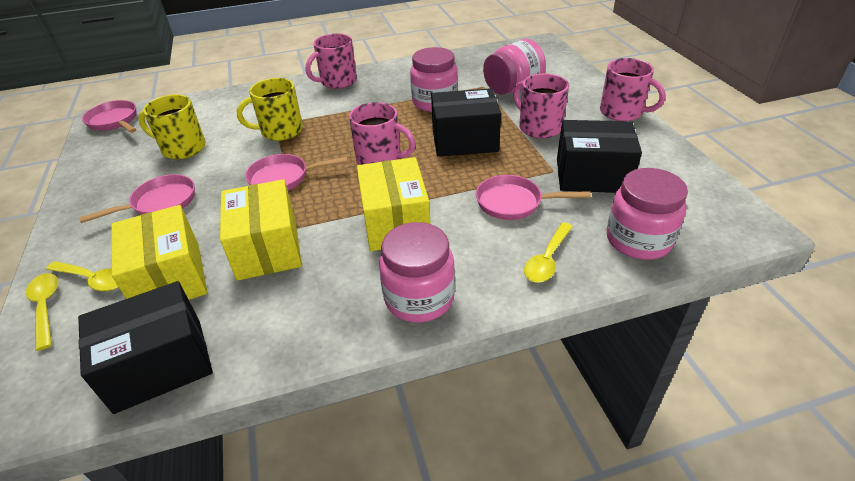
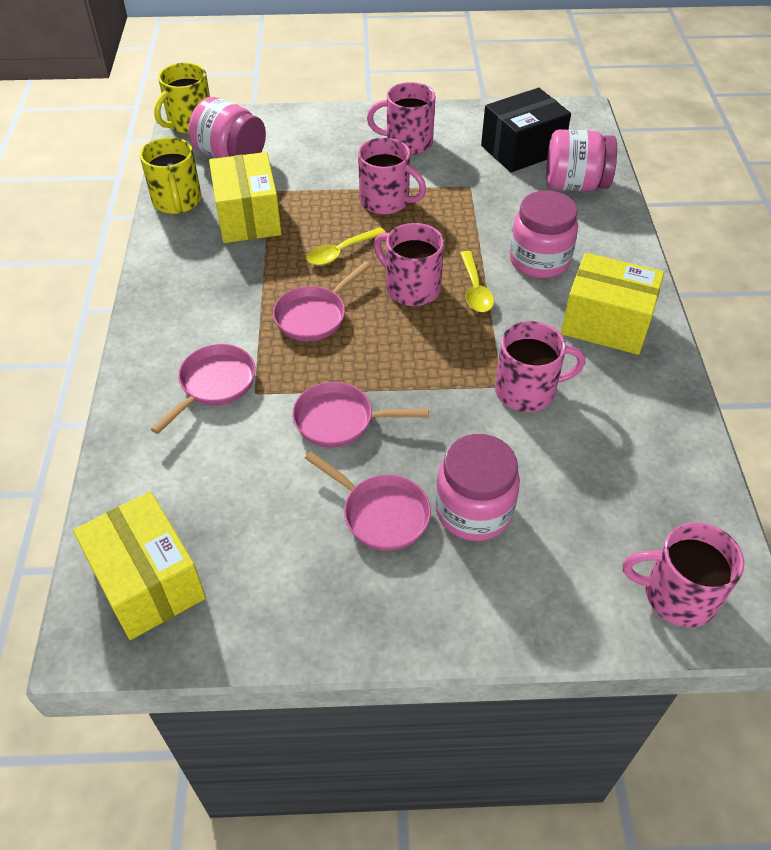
black box: [78,281,213,414] [431,88,501,157] [557,120,642,193] = 3 -> [481,88,571,172] = 1
pink mug: [306,33,357,89] [349,102,416,165] [513,73,569,138] [600,58,665,121] = 4 -> [358,138,426,215] [367,82,435,155] [374,223,444,306] [495,321,585,412] [623,522,744,627] = 5
yellow spoon: [26,273,58,351] [46,261,119,291] [524,222,573,283] = 3 -> [307,227,386,265] [460,251,494,312] = 2

